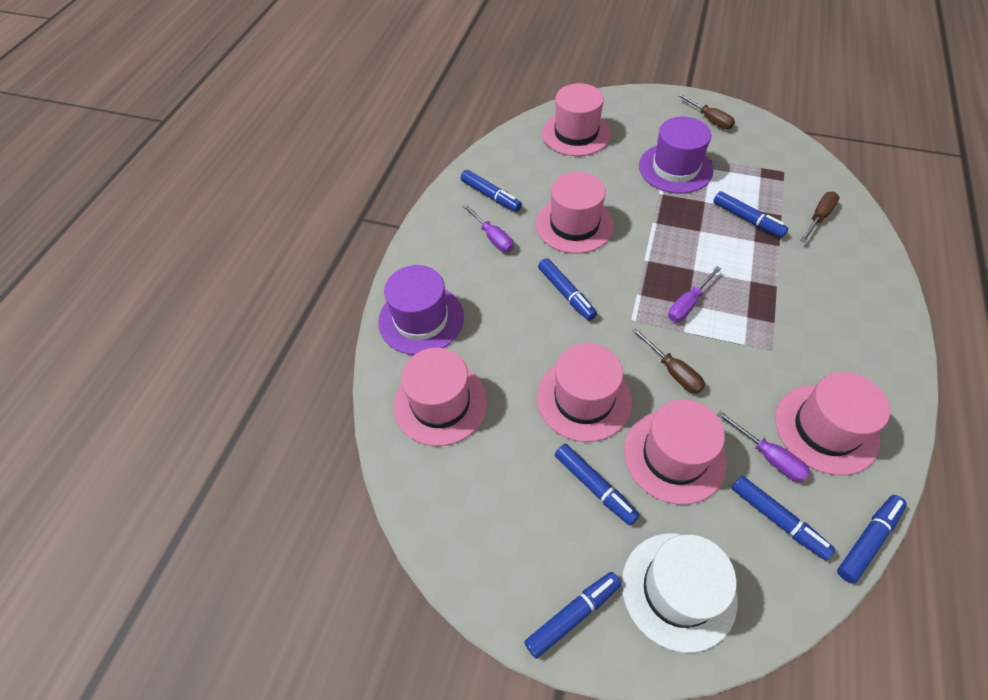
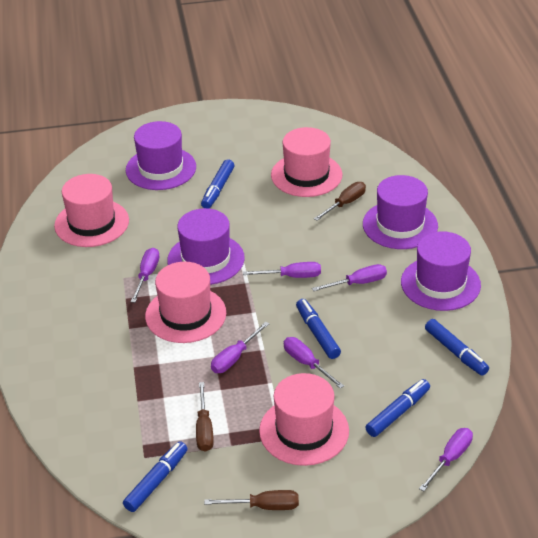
blue marker: [461,170,522,212] [524,572,621,659] [538,258,597,321] [555,444,640,525] [713,191,788,238] [731,476,835,560] [837,495,907,584] = 7 -> [123,441,188,512] [201,159,234,209] [296,299,341,359] [365,379,430,437] [425,319,489,376] = 5
pink hat: [394,348,487,446] [536,172,614,254] [537,343,632,442] [542,83,611,156] [624,400,727,505] [775,372,890,475] = 6 -> [54,174,129,247] [145,262,226,343] [259,373,349,466] [271,127,342,197] = 4
purple hat: [378,265,464,355] [639,117,713,194] = 2 -> [126,121,196,190] [167,208,245,285] [363,175,438,249] [401,231,481,311] = 4
purple screwdriver: [462,204,514,252] [668,266,722,322] [717,411,810,482] = 3 -> [131,248,159,303] [211,322,269,373] [243,262,321,278] [284,337,344,389] [312,264,387,291] [419,428,473,491] = 6
white hat: [622,533,737,653] = 1 -> none = 0

